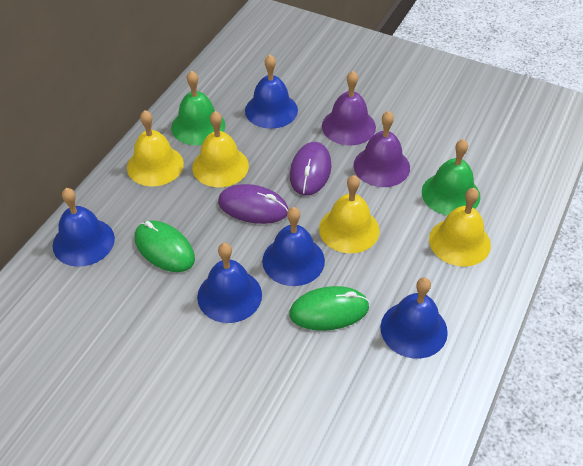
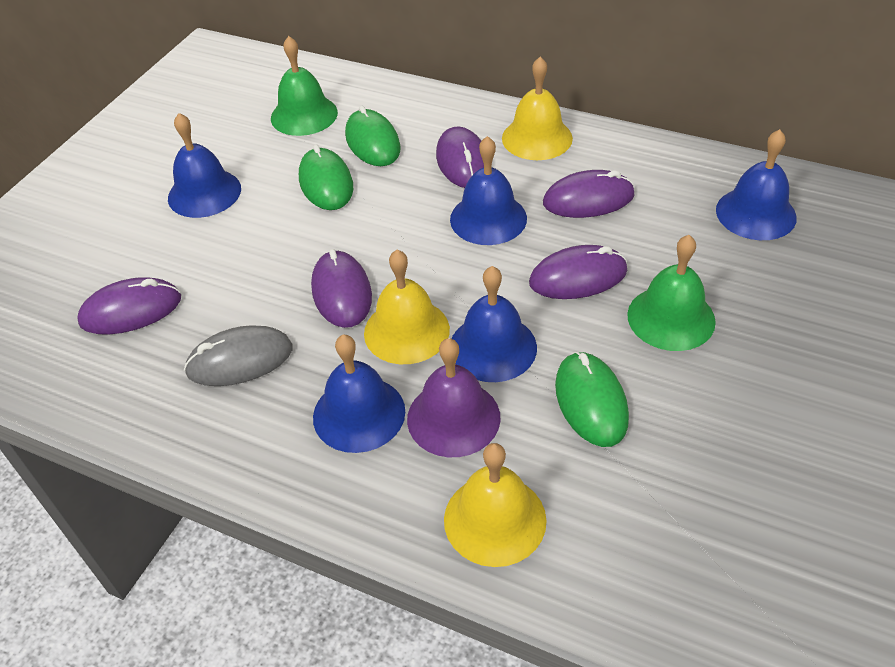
green mouse: [135,220,195,272] [289,286,369,331] = 2 -> [299,144,353,210] [345,106,401,166] [555,352,629,447] = 3
grey mouse: none = 0 -> [184,325,293,386] = 1
purple bell: [322,71,376,146] [353,111,410,187] = 2 -> [407,338,501,457] = 1
purple mouse: [218,184,289,224] [290,142,331,196] = 2 -> [77,277,181,335] [311,249,372,328] [436,127,484,188] [529,245,627,299] [543,170,635,218] = 5
yellow bell: [127,110,184,186] [192,111,249,187] [319,175,380,253] [429,188,491,267] = 4 -> [364,250,450,364] [444,443,547,567] [502,57,573,160] = 3

